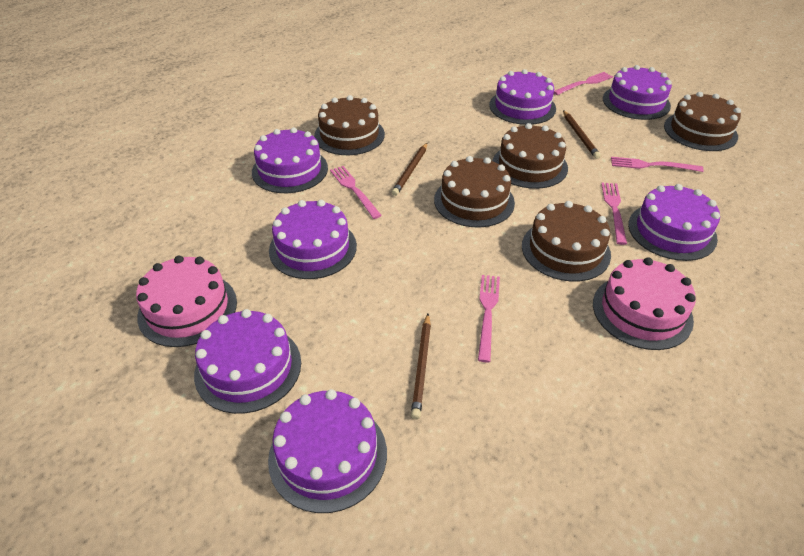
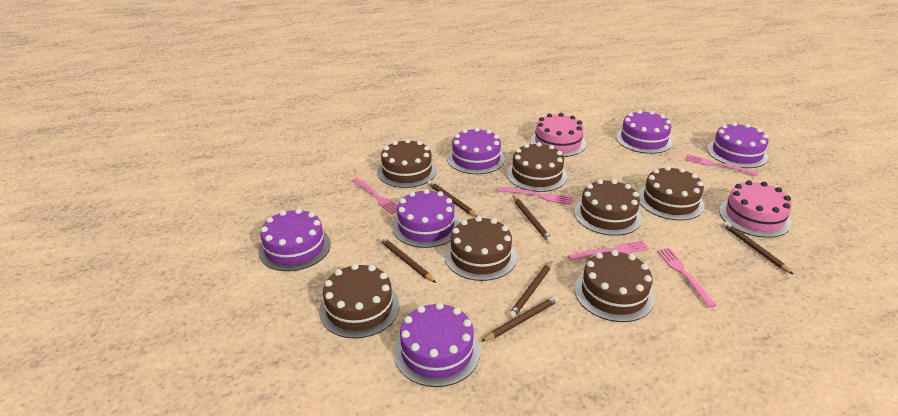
brown cake: [314,95,385,155] [434,156,515,227] [493,123,568,189] [522,201,611,282] [664,92,741,151] = 5 -> [319,264,400,339] [377,139,437,188] [445,216,517,281] [507,142,567,192] [574,179,642,236] [575,250,654,322] [639,166,704,220] = 7
brown pencil: [392,143,427,196] [411,314,431,419] [563,110,601,159] = 3 -> [379,236,436,283] [428,181,478,217] [481,296,559,342] [508,261,552,319] [513,196,553,243] [723,222,794,275] = 6
purple cake: [194,309,301,414] [252,127,328,193] [268,389,387,513] [269,200,357,279] [489,69,556,125] [603,65,672,120] [628,184,720,261] = 7 -> [258,208,331,271] [392,189,460,248] [394,302,480,387] [447,127,505,174] [616,110,673,154] [707,122,768,168] = 6

